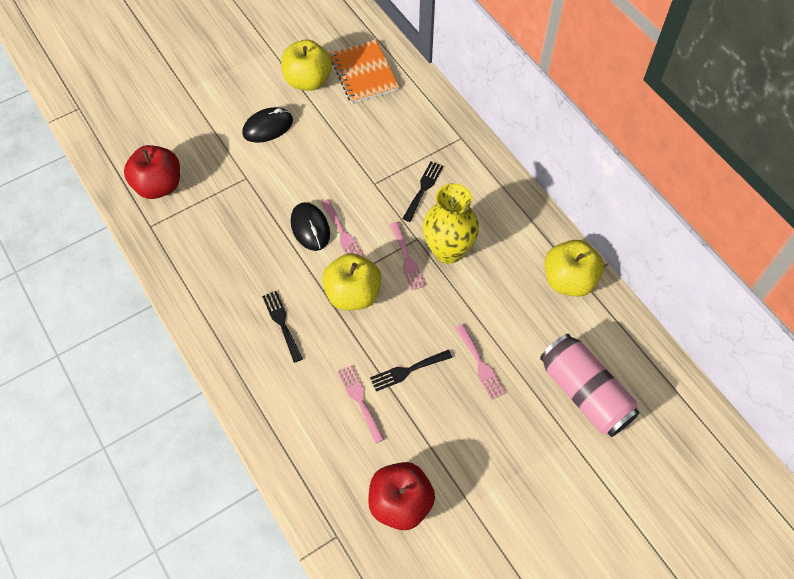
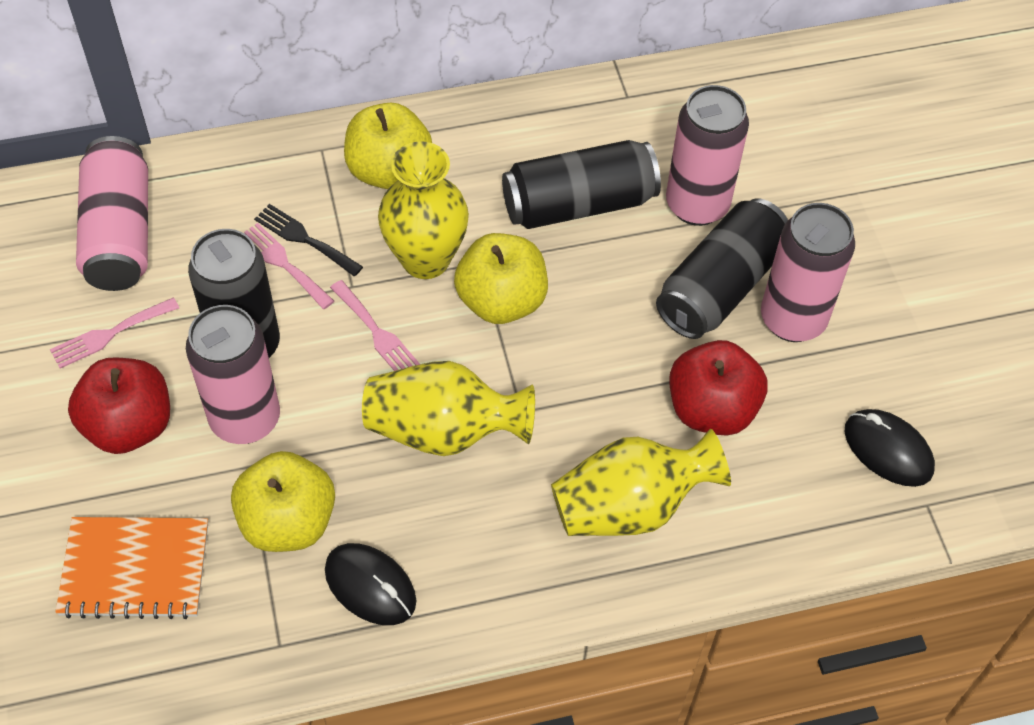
black can: none = 0 -> [188,229,280,358] [502,140,661,229] [656,198,788,339] = 3
black fork: [262,291,303,363] [370,350,452,391] [402,161,443,222] = 3 -> [254,204,363,276] = 1
pink can: [540,334,639,437] = 1 -> [76,136,148,291] [186,305,280,444] [666,85,749,226] [761,203,855,342] = 4
pink fork: [321,199,364,257] [338,365,384,443] [390,222,425,291] [456,324,506,400] = 4 -> [50,297,179,369] [244,223,334,309] [330,280,420,371] = 3
yellow vase: [423,183,479,264] = 1 -> [362,361,535,456] [378,141,469,279] [551,429,731,536] = 3

